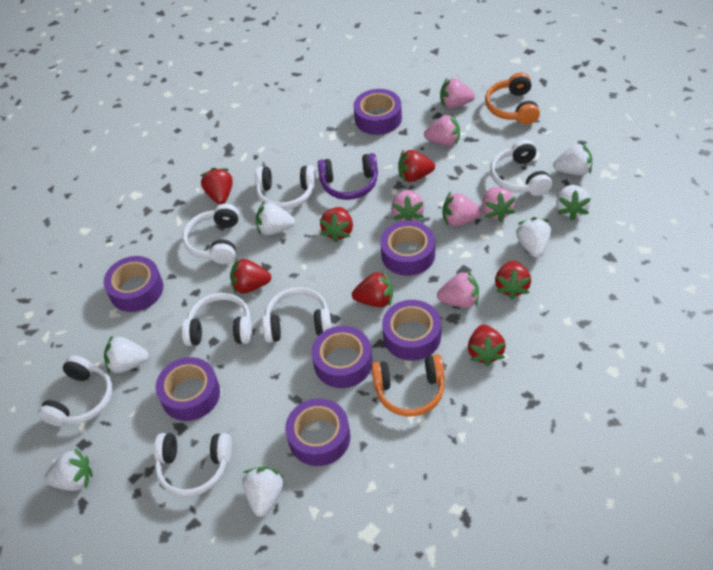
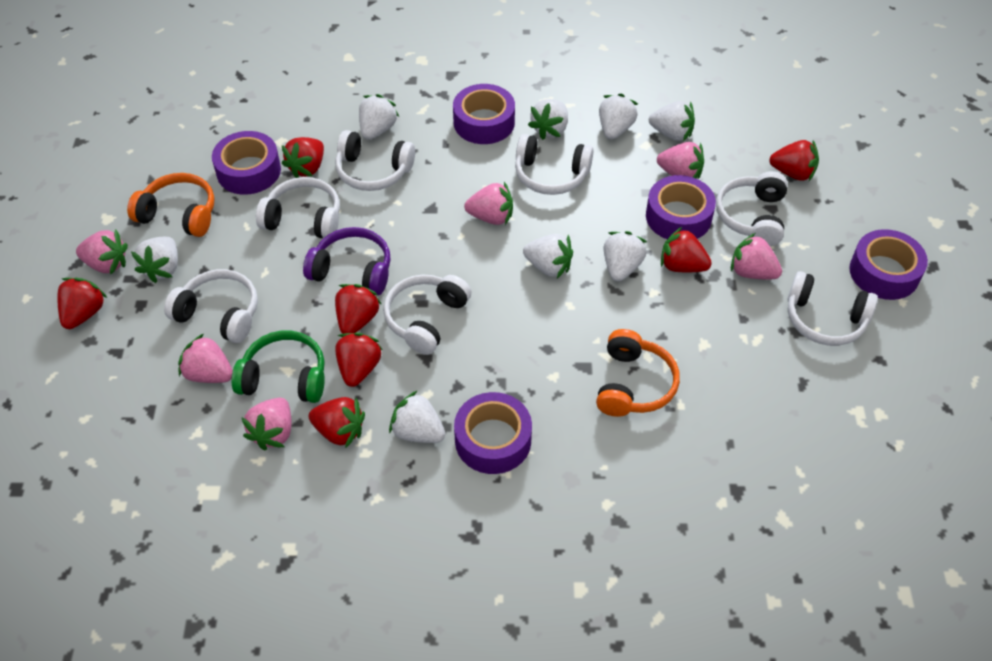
green headphones: none = 0 -> [231,331,325,403] = 1
purple tape: [104,256,163,312] [156,357,220,421] [285,398,350,466] [312,326,372,388] [354,89,402,135] [380,221,435,276] [382,300,441,361] = 7 -> [212,131,281,195] [453,84,515,144] [454,392,532,474] [646,175,716,239] [849,229,928,300] = 5
white strawberry: [44,448,93,491] [104,335,149,374] [242,467,283,517] [256,202,295,235] [516,217,551,258] [553,142,592,175] [556,185,591,220] = 7 -> [131,237,178,283] [359,94,399,140] [389,390,445,443] [523,234,573,278] [528,99,568,140] [599,94,638,139] [604,231,647,282] [649,101,695,141] = 8

